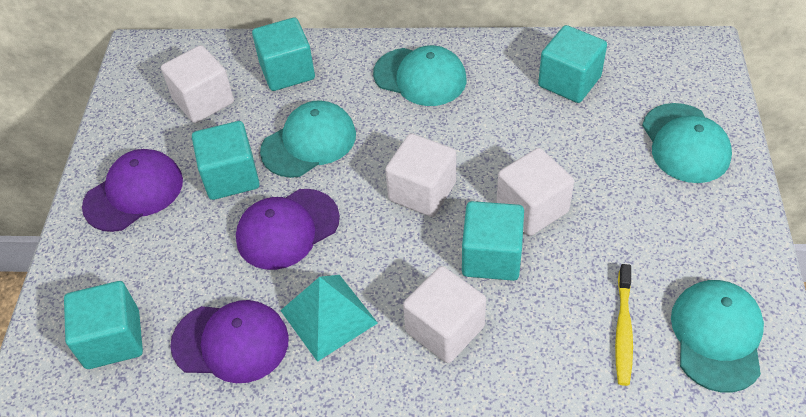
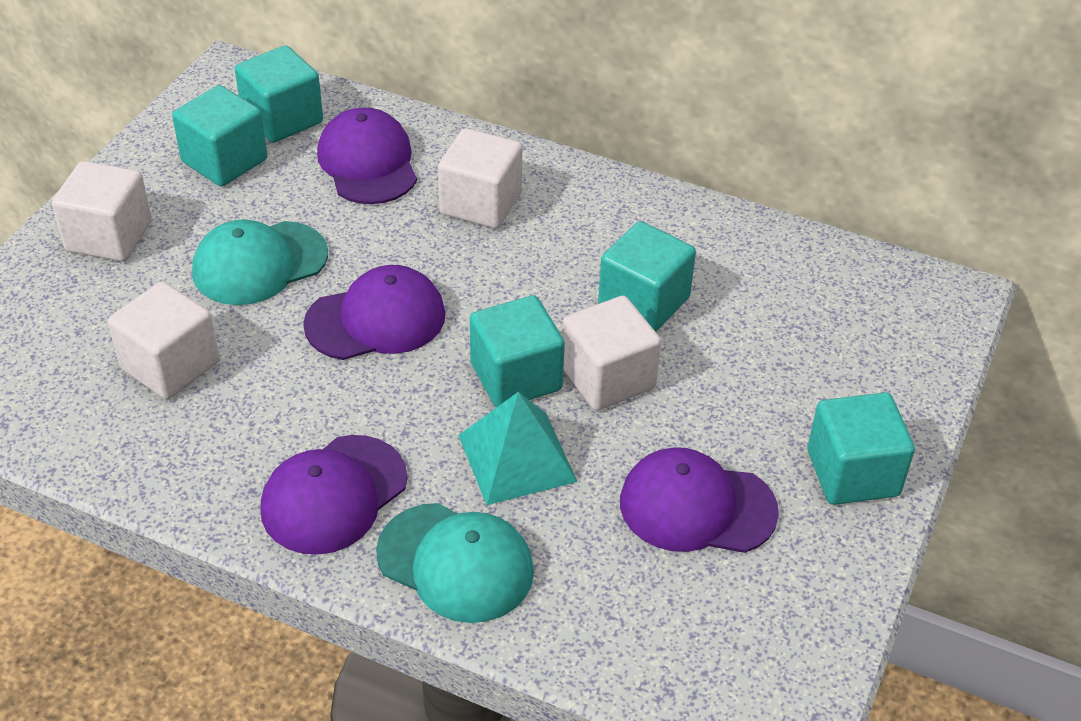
purple cap: [82,149,183,232] [170,300,289,383] [236,189,340,270] = 3 -> [260,435,407,555] [303,265,446,360] [317,107,417,204] [620,447,779,553] = 4
turquoise cap: [260,100,356,178] [373,45,467,106] [642,103,732,183] [671,280,764,392] = 4 -> [192,219,328,305] [376,503,534,623] = 2
yellow toothbrush: [615,264,633,386] = 1 -> none = 0

